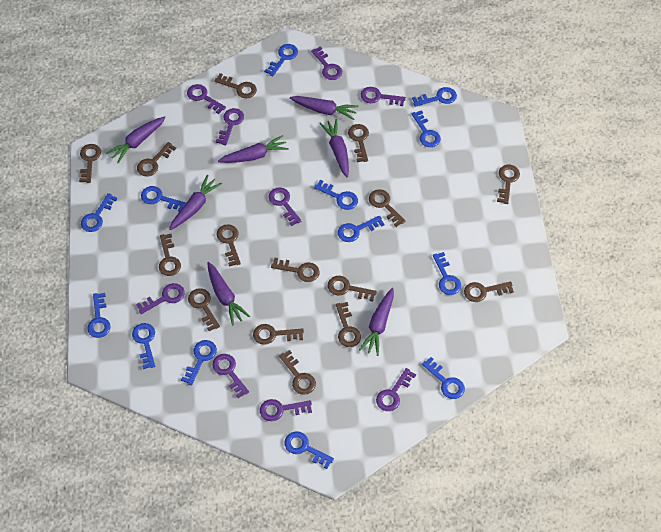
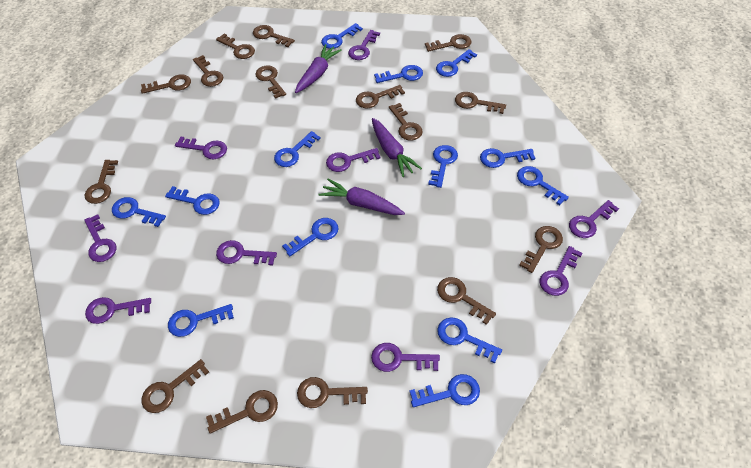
purple carrot: [106,116,166,163] [169,175,222,230] [207,262,250,325] [218,135,289,163] [290,96,359,120] [319,119,349,177] [359,288,394,356] = 7 -> [295,44,342,93] [319,179,405,215] [372,118,422,177] = 3

